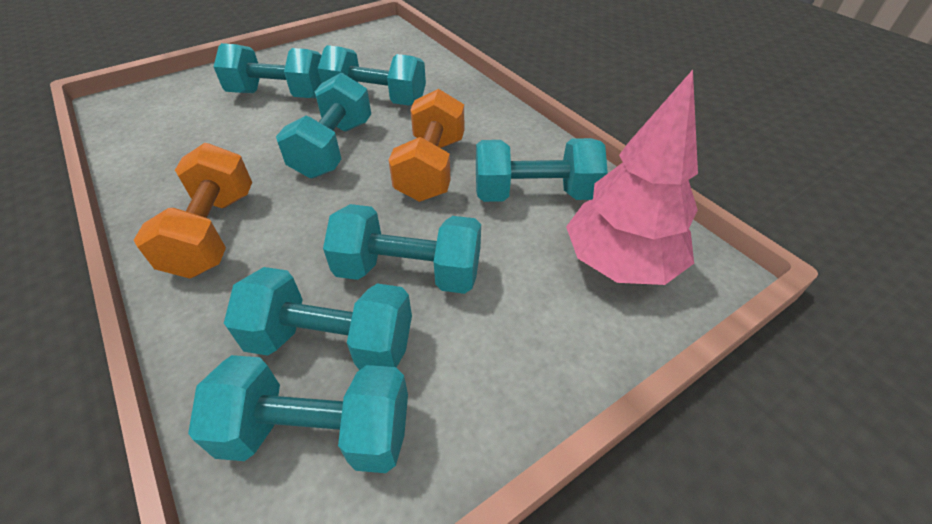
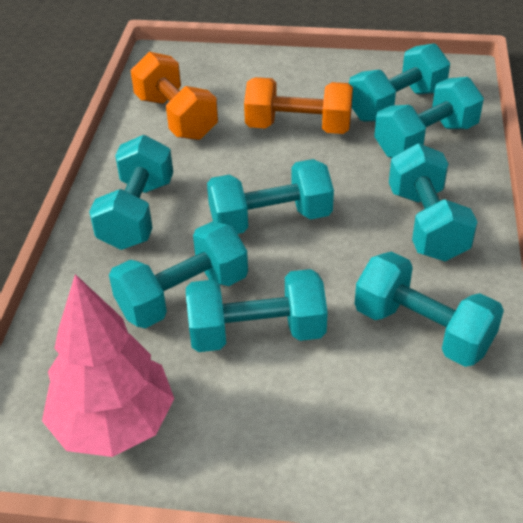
turquoise dumbbell: [188,355,408,473] [214,43,321,98] [224,267,412,370] [276,72,371,178] [317,45,426,106] [323,204,481,294] [476,138,608,202] = 7 -> [89,135,173,250] [109,221,248,328] [186,269,328,352] [207,159,334,234] [349,43,450,122] [355,252,504,367] [374,77,484,158] [389,143,477,261] = 8

